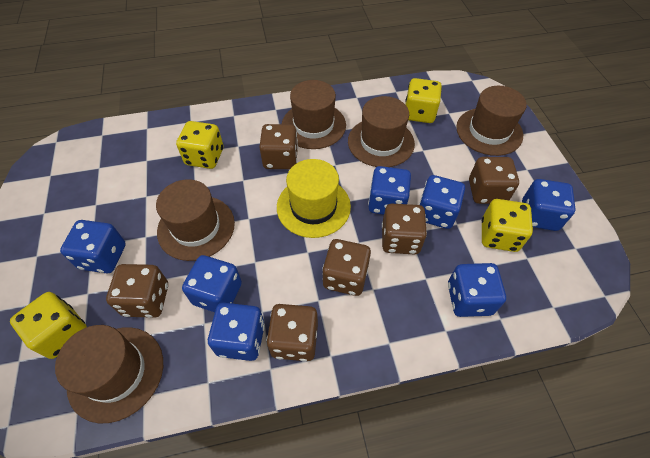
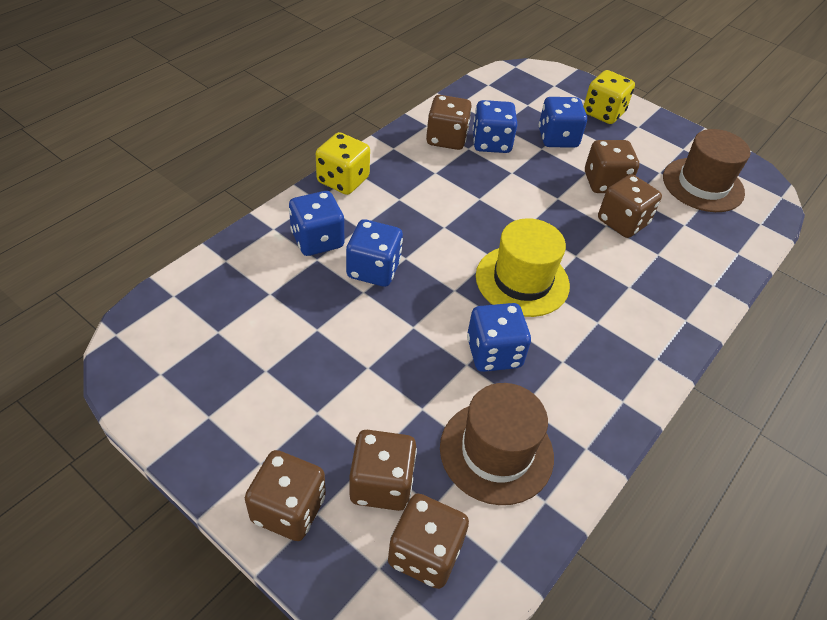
blue dice: [60,220,126,274] [182,255,242,312] [208,303,265,361] [368,166,411,215] [419,175,465,229] [448,263,506,317] [522,179,576,231] = 7 -> [289,191,344,256] [346,219,403,287] [467,303,531,372] [473,100,518,153] [539,97,587,148] = 5
brown hat: [55,325,163,423] [156,179,235,261] [282,80,346,149] [348,96,415,167] [456,86,527,156] = 5 -> [440,383,554,505] [663,129,750,212] = 2
yellow dice: [10,292,87,359] [176,121,223,169] [405,78,442,123] [482,199,533,252] = 4 -> [316,132,370,195] [583,70,635,124] = 2

